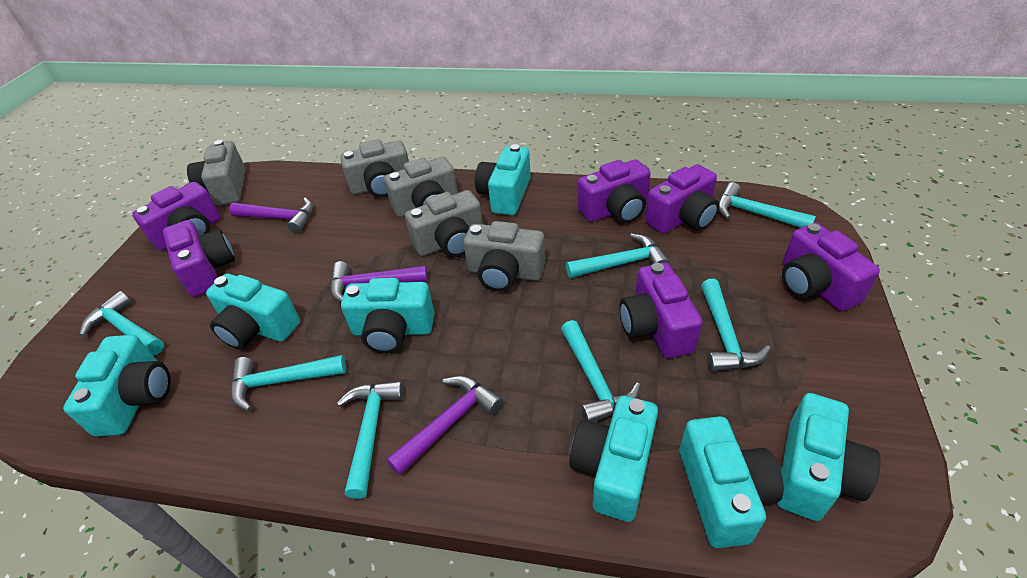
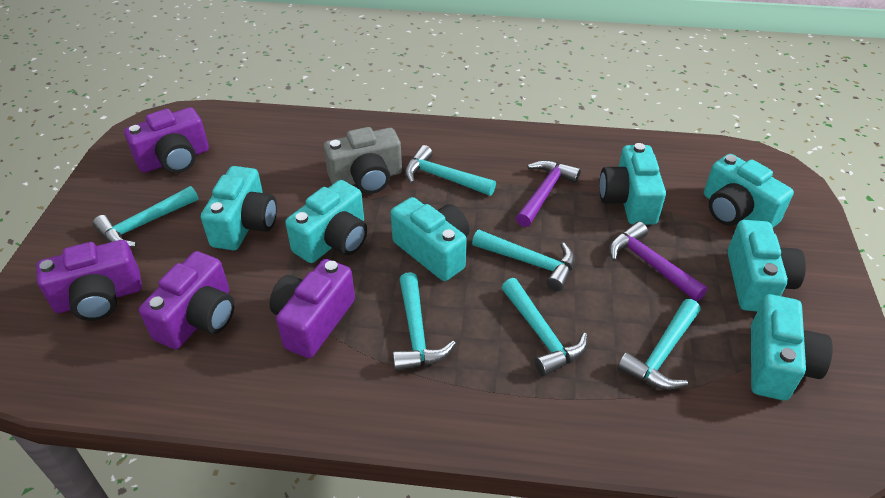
grey camera: [187,140,246,205] [340,139,409,198] [384,157,458,217] [405,190,483,257] [463,221,545,291] = 5 -> [324,127,402,194] = 1
purple camera: [132,182,220,251] [163,220,235,297] [578,159,651,223] [619,263,703,358] [645,164,719,233] [782,223,880,311] = 6 -> [37,240,142,321] [124,107,209,173] [139,251,235,349] [269,259,355,358] = 4
purple hammer: [229,197,313,233] [330,261,428,302] [386,376,503,476] = 3 -> [516,160,581,227] [609,222,708,302] = 2
turquoise hammer: [80,291,164,355] [231,355,346,411] [337,381,404,499] [561,320,641,422] [566,233,670,278] [701,279,771,372] [718,182,816,228] = 7 -> [93,186,199,247] [393,272,456,371] [405,145,496,196] [472,230,575,291] [501,278,588,376] [617,299,701,390] = 6

